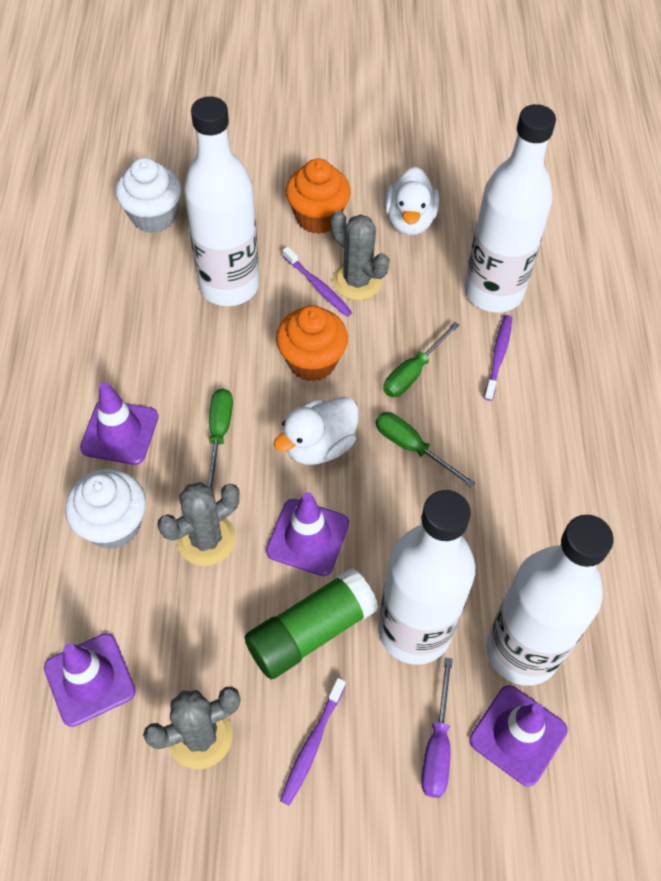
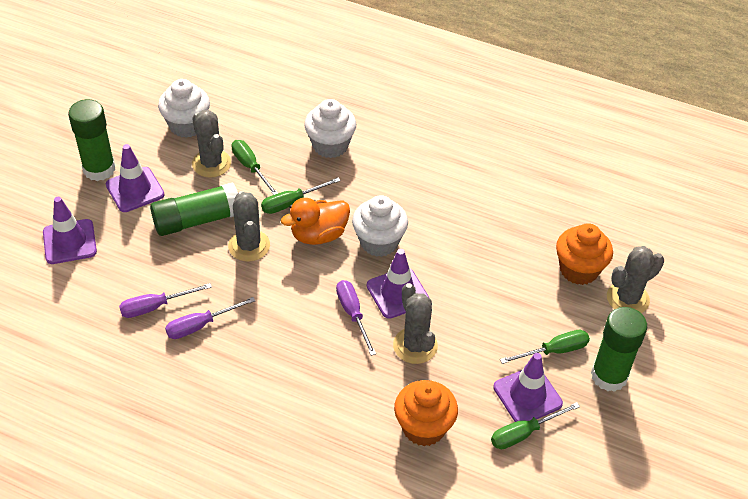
green glue stick: [244,568,379,679] = 1 -> [68,99,116,181] [150,182,238,236] [591,307,647,392] = 3
green screwdriver: [206,388,233,489] [376,412,475,488] [384,322,460,397] = 3 -> [232,140,278,195] [261,177,341,214] [491,402,580,449] [500,330,590,364] = 4
grey cactus: [143,686,240,769] [158,482,240,566] [330,211,390,300] = 3 -> [192,110,231,178] [228,191,270,262] [393,283,438,364] [607,246,664,313] = 4
orange duck: none = 0 -> [281,198,350,245] = 1
purple screwdriver: [421,658,453,798] = 1 -> [119,283,212,318] [165,297,255,339] [336,280,376,356] = 3
purple toothbrush: [280,678,346,805] [283,247,352,317] [484,315,512,401] = 3 -> none = 0
white bottle: [184,96,259,306] [378,490,475,665] [464,104,556,312] [486,515,614,686] = 4 -> none = 0
white cupcake: [65,469,146,549] [115,158,182,233] = 2 -> [158,79,210,138] [304,99,356,158] [352,195,408,257] = 3
white duck: [274,397,359,465] [385,167,439,235] = 2 -> none = 0

